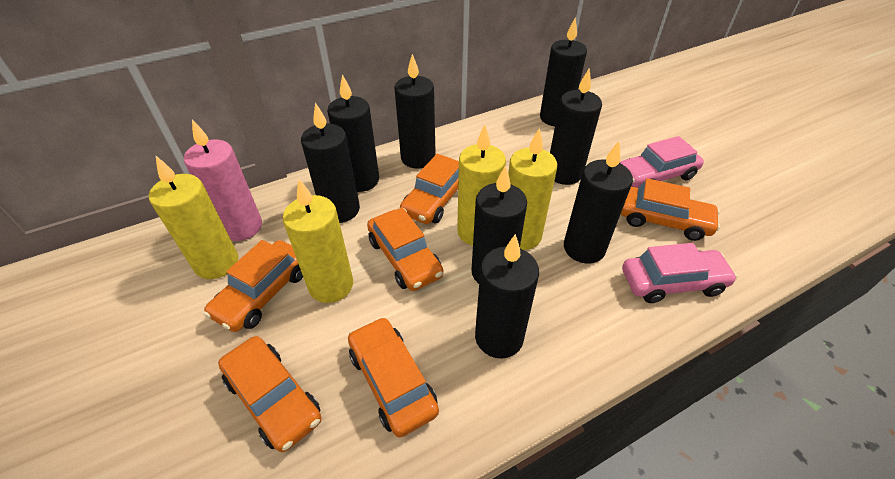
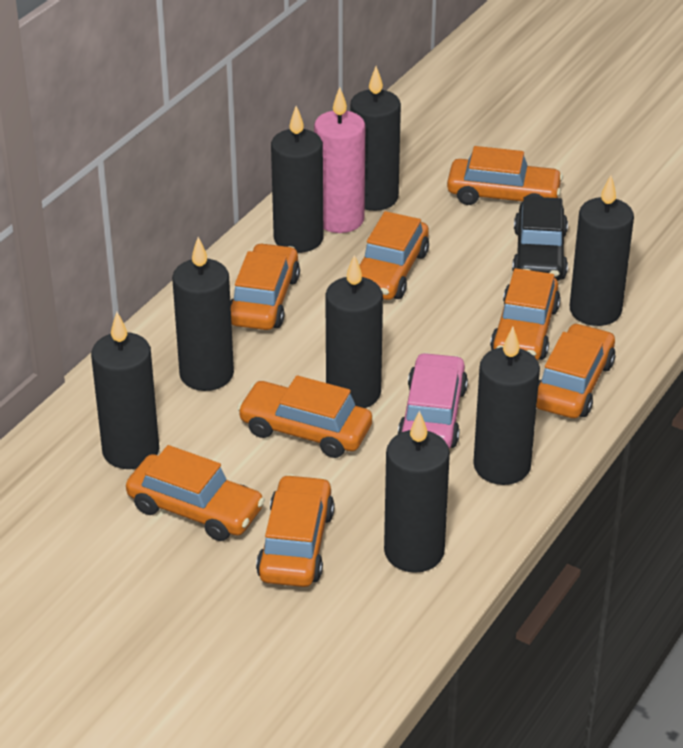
black car: none = 0 -> [512,196,568,281] = 1
orange car: [203,240,303,332] [218,336,321,452] [348,317,439,437] [367,208,444,291] [400,154,459,224] [620,178,720,241] = 6 -> [126,445,265,541] [230,243,300,330] [237,375,372,458] [256,474,335,587] [359,211,429,300] [447,146,563,205] [490,268,561,360] [536,323,615,418] = 8
pink car: [620,136,704,188] [622,243,737,303] = 2 -> [398,352,468,449] = 1
yellow candle: [149,156,238,279] [283,179,353,303] [457,125,506,245] [508,128,557,250] = 4 -> none = 0

